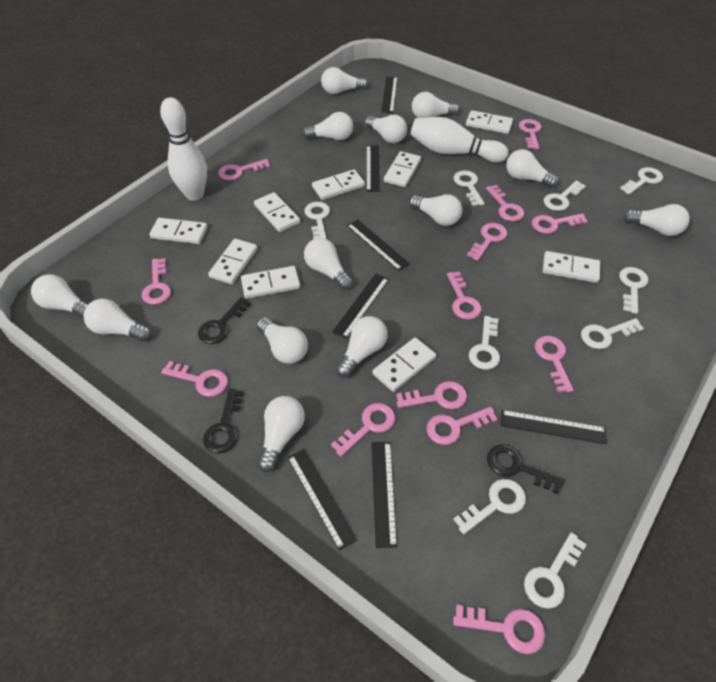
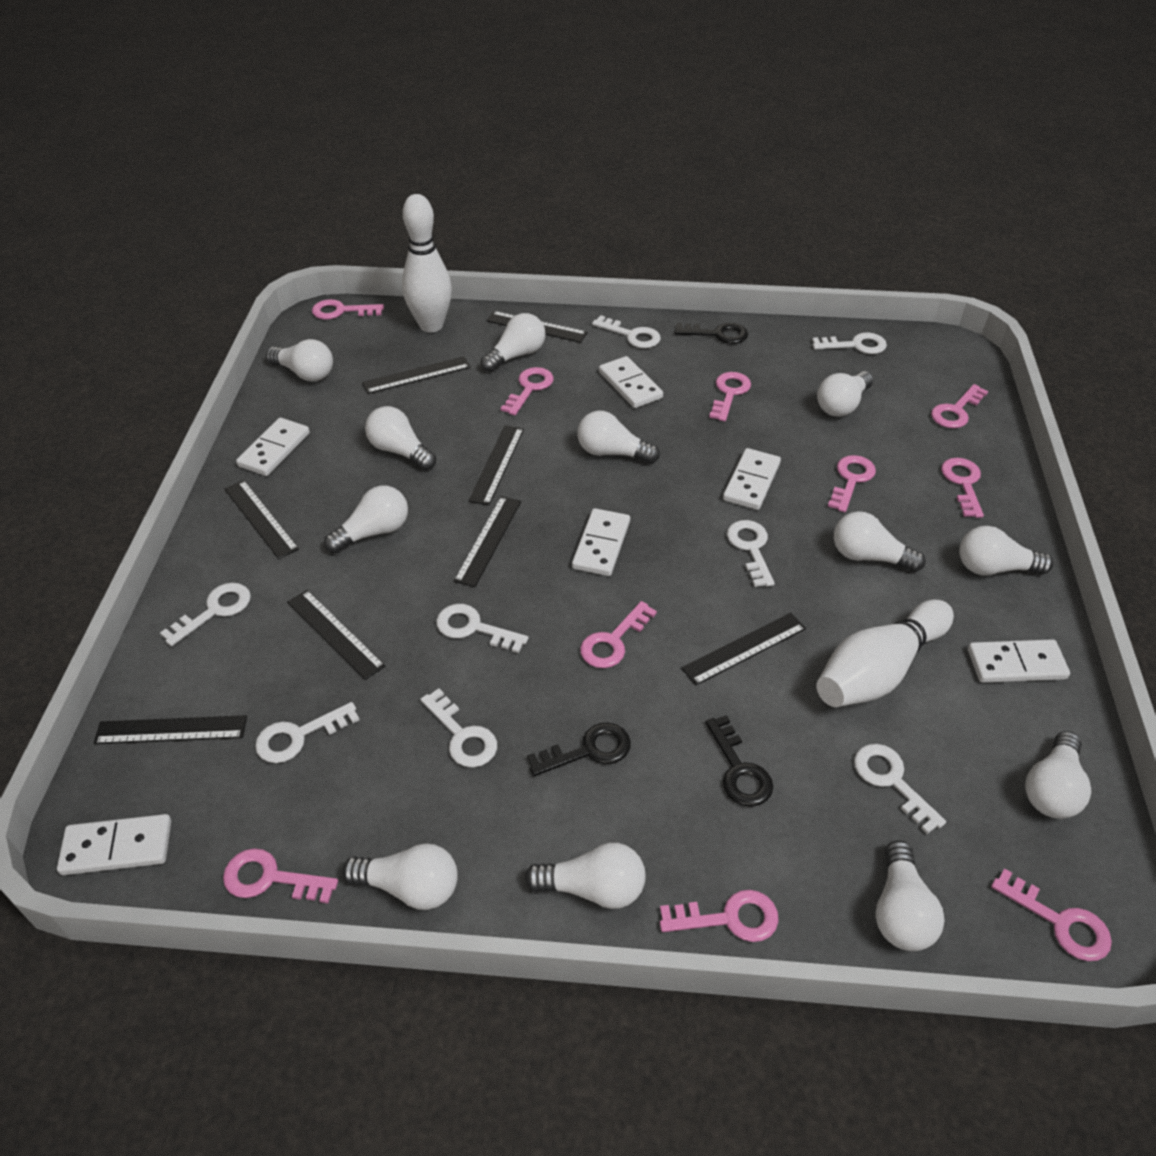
black ruler: [287,449,357,551] [332,274,389,339] [347,219,410,271] [366,145,380,192] [371,442,397,548] [381,76,398,113] [500,410,607,444] = 7 -> [94,715,247,744] [224,480,299,559] [287,590,385,680] [362,356,470,394] [454,496,521,587] [469,425,524,506] [486,311,587,343] [681,613,806,685] = 8
pink key: [142,258,171,305] [161,361,228,397] [218,159,270,180] [331,403,395,457] [396,381,467,409] [427,407,498,445] [447,272,482,319] [453,605,545,654] [467,223,507,261] [486,185,524,221] [519,119,541,149] [532,213,588,234] [535,336,574,392] = 13 -> [223,848,338,903] [312,299,384,320] [501,367,554,415] [580,601,657,668] [660,890,779,942] [709,372,751,421] [828,455,876,512] [931,384,988,428] [941,458,984,518] [991,868,1112,961] = 10
white domino: [149,218,207,244] [208,239,258,284] [241,266,300,299] [254,192,300,232] [312,169,365,200] [372,337,436,392] [384,151,421,187] [466,110,513,134] [543,251,600,283] = 9 -> [57,814,171,875] [236,418,310,476] [572,508,630,576] [599,356,663,408] [723,448,781,510] [968,639,1070,683] = 6
white key: [304,202,330,239] [453,479,526,534] [454,170,485,206] [469,316,500,370] [524,532,587,609] [544,180,586,211] [581,318,644,349] [619,267,648,314] [620,167,663,195] = 9 -> [160,583,251,646] [255,702,360,763] [420,689,497,768] [436,604,528,653] [592,315,661,348] [727,520,775,587] [812,332,887,354] [854,744,946,834] = 8
white light bulb: [31,274,88,318] [83,299,151,341] [257,318,308,364] [258,396,305,472] [302,112,353,140] [304,238,353,290] [321,67,368,94] [336,316,388,378] [365,115,407,143] [409,194,462,226] [412,92,459,118] [506,149,559,188] [623,204,690,236] = 13 -> [266,339,333,381] [324,485,408,553] [342,843,458,910] [365,406,436,470] [481,313,546,372] [525,843,645,909] [577,411,660,464] [817,371,873,417] [834,511,926,572] [875,840,945,951] [959,526,1053,575] [1025,731,1091,819] = 12

